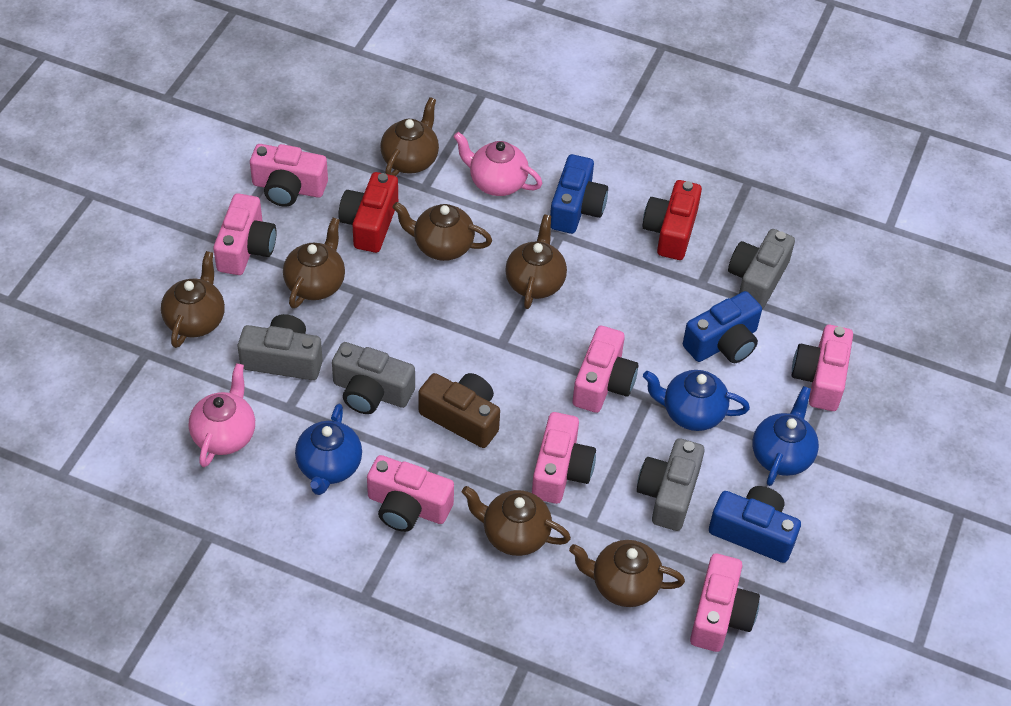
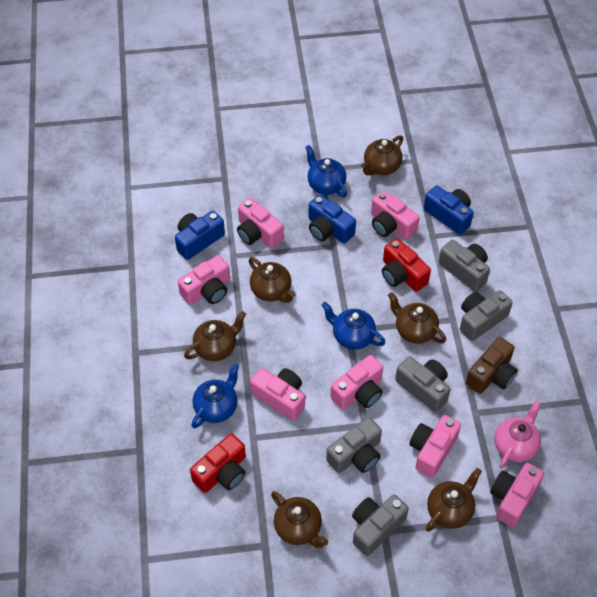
brown teapot: [161,251,225,348] [283,218,345,308] [380,97,439,176] [392,202,492,261] [462,486,571,556] [505,214,567,309] [569,540,685,607] = 7 -> [184,311,246,361] [249,257,296,303] [271,491,328,548] [361,135,403,175] [388,292,446,344] [426,468,482,532] = 6
grey camera: [238,314,323,380] [332,342,415,414] [637,438,705,531] [728,229,795,309] = 4 -> [326,417,382,473] [352,495,409,556] [395,356,450,412] [439,240,490,292] [460,290,513,341] = 5
pink teapot: [189,363,255,467] [453,132,542,196] = 2 -> [494,401,541,469] = 1

